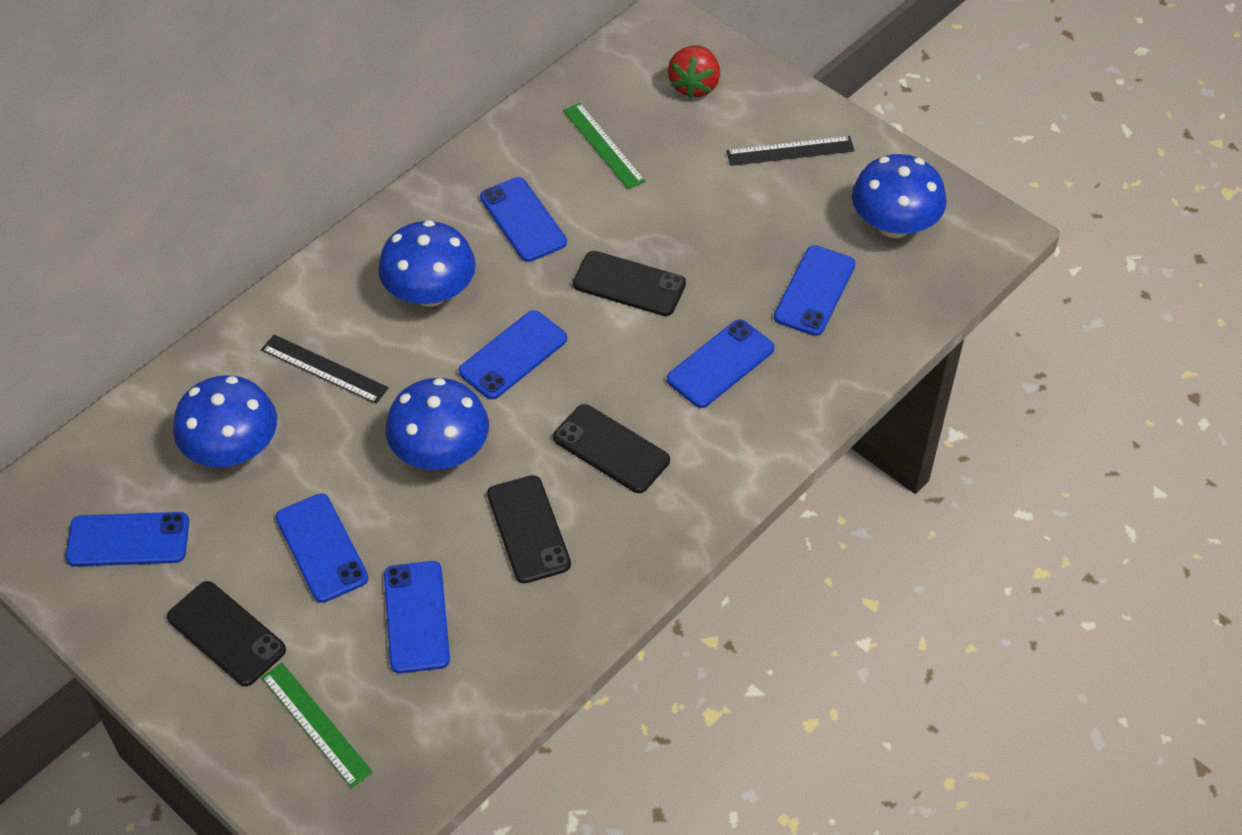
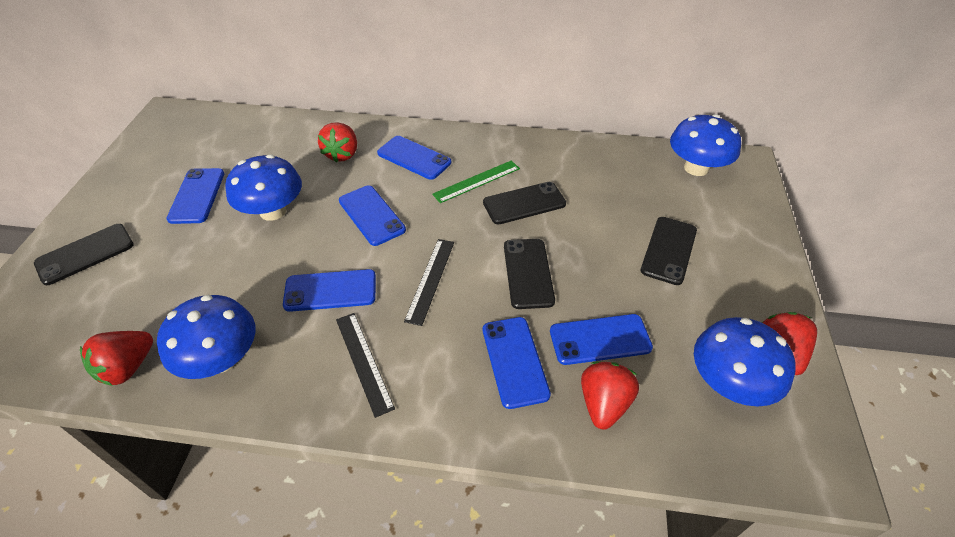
blue phone: [65,512,189,566] [276,493,368,603] [384,561,450,673] [459,310,567,400] [480,177,567,262] [667,319,774,408] [774,245,856,336] = 7 -> [166,168,224,224] [283,269,376,312] [339,185,406,246] [377,136,451,180] [483,317,551,409] [550,314,653,365] = 6
green ruler: [262,663,373,788] [563,103,646,189] = 2 -> [432,160,520,203] = 1
red strawberry: [668,45,720,99] = 1 -> [80,331,153,386] [318,122,357,163] [581,361,639,430] [762,312,817,375] = 4

